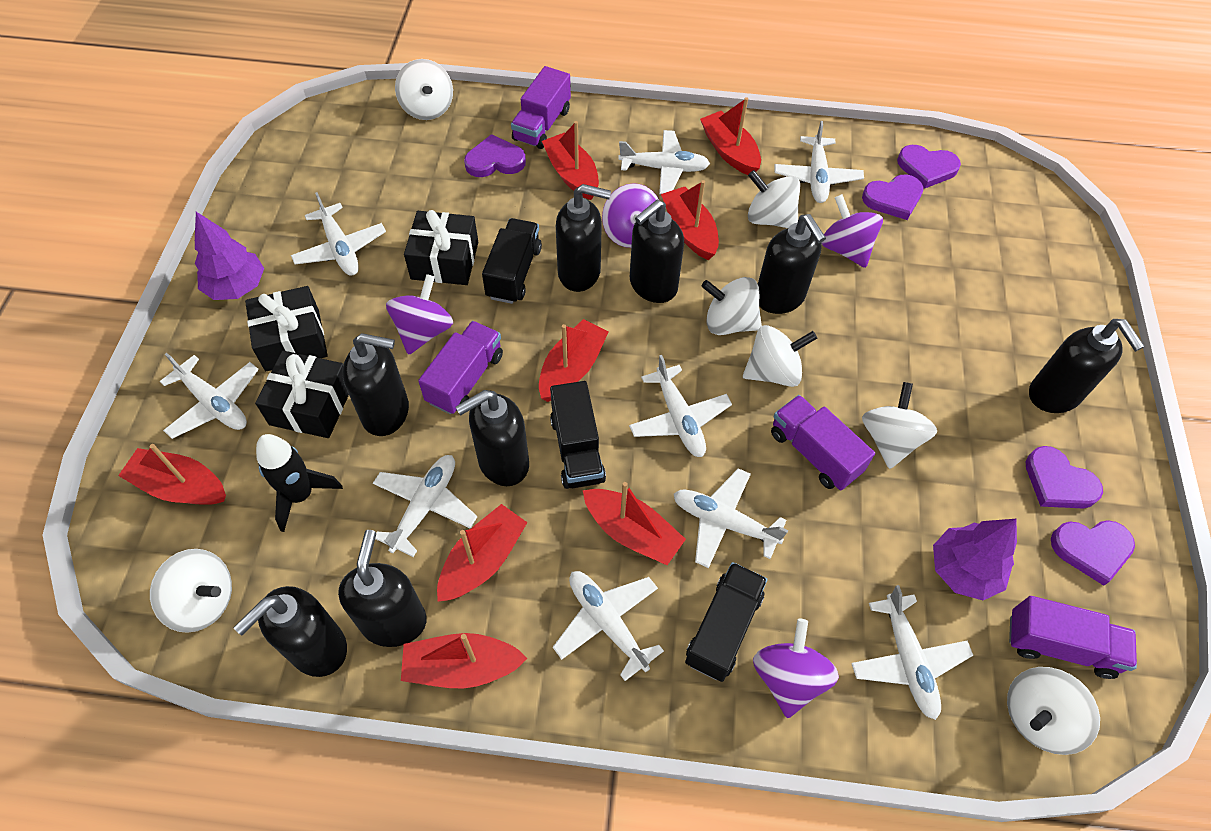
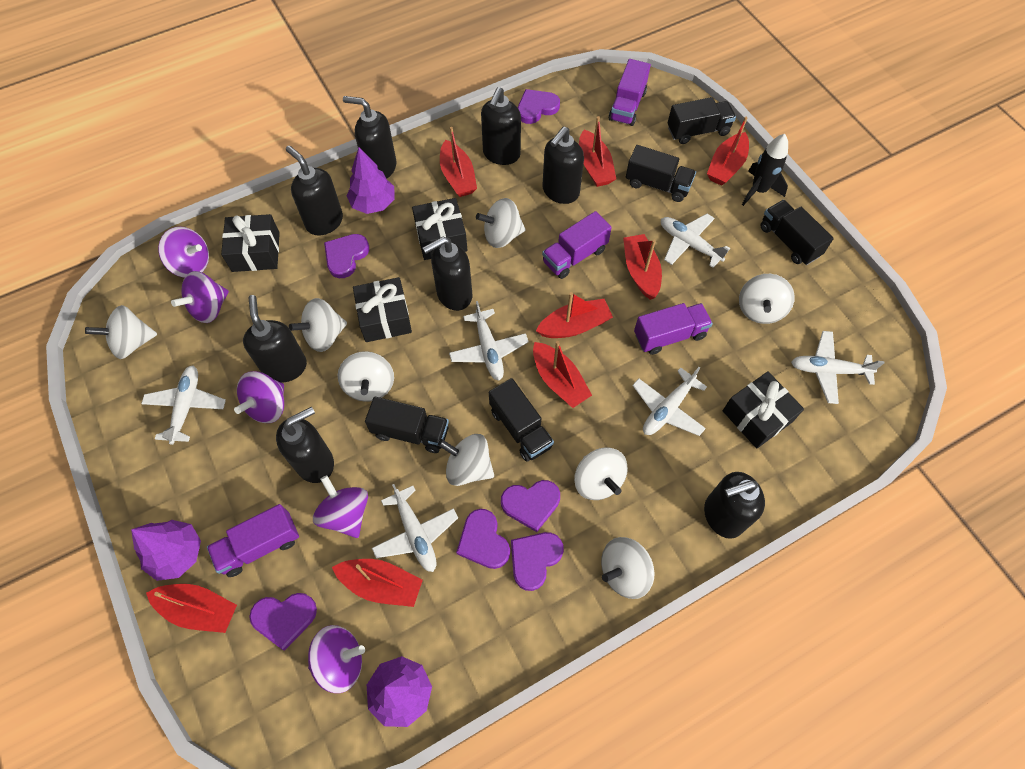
black gift: [245,286,328,371] [255,351,349,438] [404,210,478,285] = 3 -> [221,214,280,272] [353,277,412,342] [412,198,468,260] [723,371,804,449] = 4
black truck: [482,218,542,304] [550,381,606,489] [685,562,767,682] = 3 -> [365,396,449,453] [489,378,554,462] [626,145,696,202] [668,97,736,144] [760,200,834,265] = 5
purple heart: [464,134,526,177] [862,174,924,220] [897,145,961,188] [1026,446,1103,508] [1051,520,1135,586] = 5 -> [249,593,317,651] [324,234,369,278] [456,509,510,569] [501,480,560,532] [511,532,564,591] [517,89,560,124] = 6
purple spinning top: [386,274,453,355] [602,183,659,248] [753,619,839,718] [821,194,883,268] = 4 -> [158,227,209,278] [171,271,229,323] [234,371,284,423] [308,625,365,693] [313,475,368,538] = 5
purple tree: [195,212,264,300] [933,519,1017,600] = 2 -> [131,520,201,581] [346,148,395,214] [367,656,432,727] = 3
white plane: [160,353,259,439] [291,192,386,276] [373,455,477,557] [553,571,664,681] [618,130,710,194] [629,355,732,457] [674,468,788,568] [774,121,864,203] [851,585,973,720] = 9 -> [141,366,226,445] [372,484,458,572] [449,301,529,381] [632,367,707,436] [661,214,730,268] [791,331,885,404] = 6
white spinning top: [150,549,232,633] [395,59,453,120] [701,277,762,335] [743,325,817,387] [748,170,800,228] [862,382,937,469] [1007,667,1100,755] = 7 -> [85,305,157,359] [289,298,347,352] [338,351,394,402] [438,434,494,486] [476,198,526,248] [574,447,628,500] [601,537,655,599] [739,274,795,324] = 8

